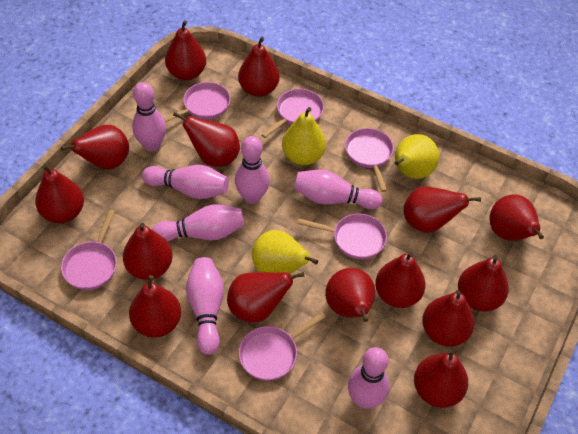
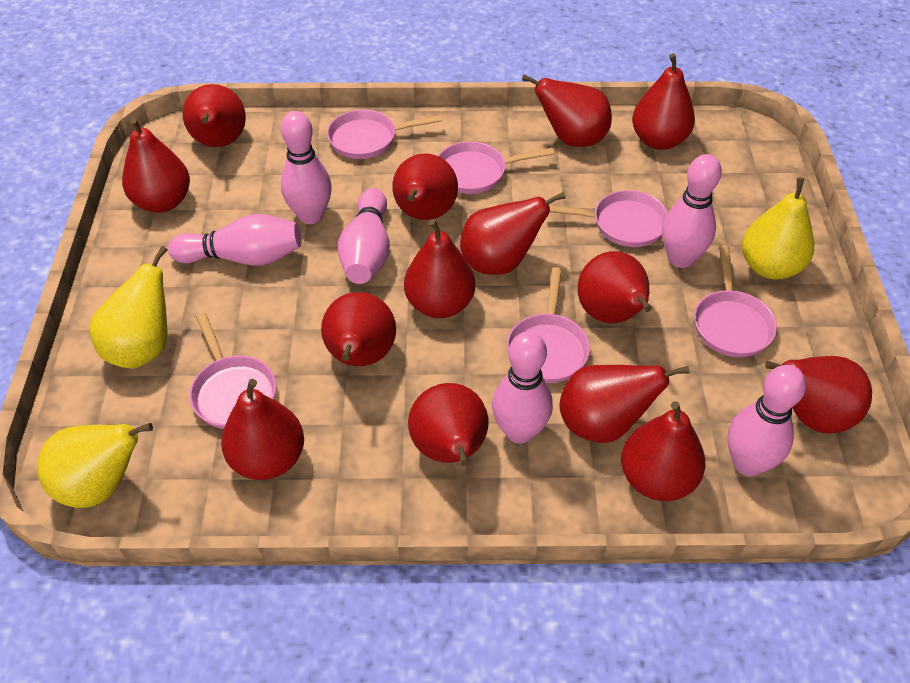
pink bowling pin: [132,82,166,151] [142,165,229,199] [152,204,244,242] [186,257,224,355] [235,136,270,204] [294,169,382,209] [348,347,389,409] = 7 -> [168,214,302,266] [281,111,332,224] [338,188,390,284] [492,331,553,444] [662,154,722,268] [727,365,806,476] = 6
red pear: [35,165,84,223] [61,125,129,169] [123,223,173,280] [129,275,181,338] [165,20,206,80] [173,112,240,167] [227,272,304,323] [238,37,279,97] [325,268,375,322] [375,252,426,308] [403,186,481,233] [414,349,468,408] [422,290,474,347] [458,255,509,312] [489,194,544,241] = 15 -> [122,118,190,213] [182,84,246,147] [221,379,304,480] [321,292,396,366] [392,153,458,220] [404,219,475,318] [408,383,488,466] [460,192,566,275] [522,75,612,147] [559,365,690,443] [578,251,652,323] [621,401,705,501] [632,53,695,150] [765,356,872,433] = 14

